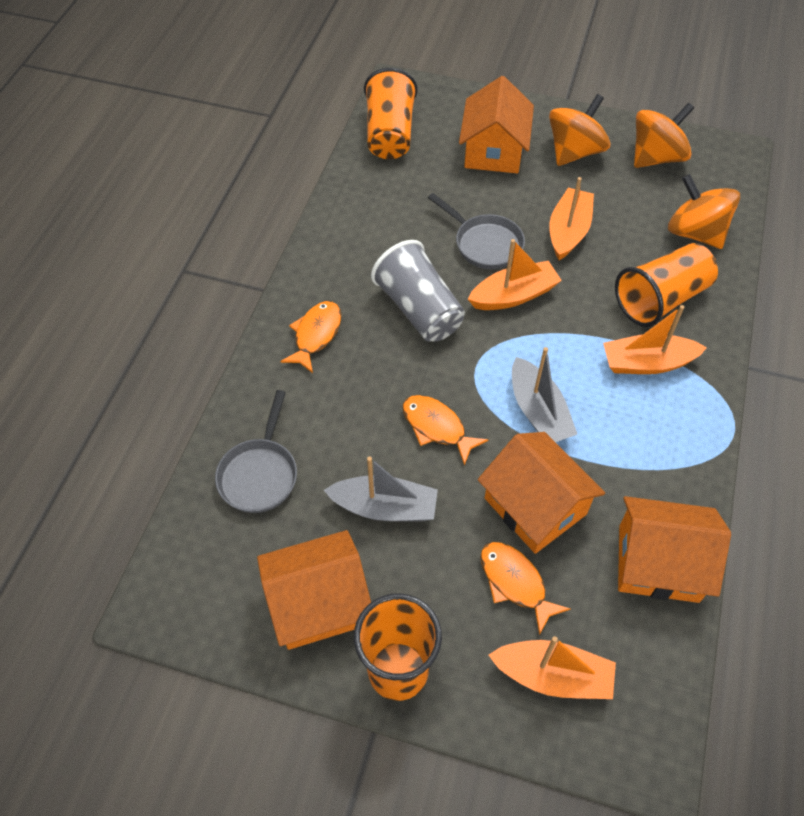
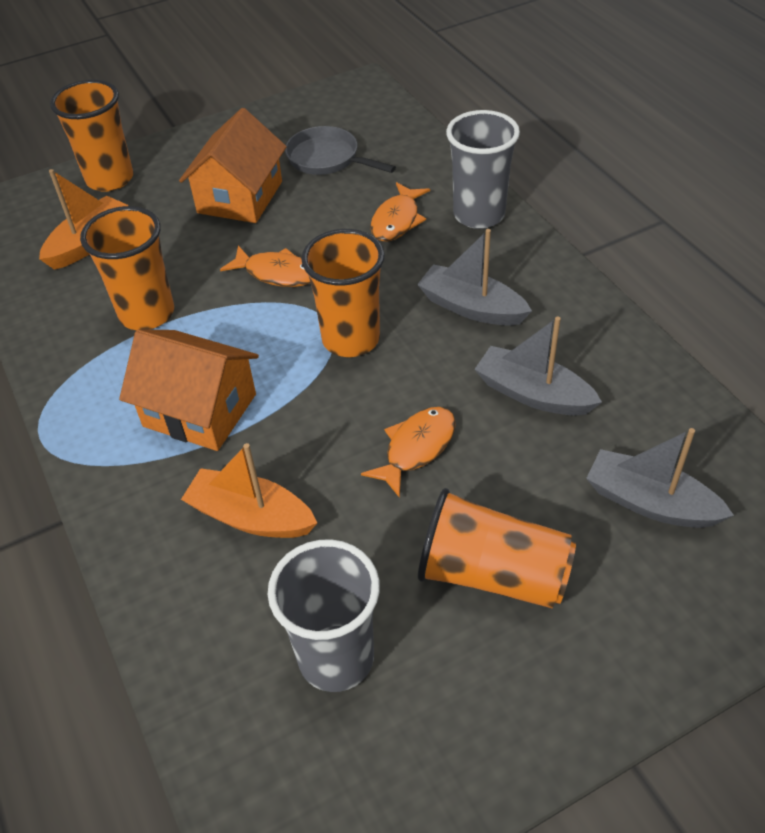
grey boat: [324,457,438,522] [512,347,577,442] = 2 -> [417,229,532,326] [474,316,602,416] [586,428,734,528] = 3
grey cup: [371,240,465,342] = 1 -> [268,539,380,692] [446,110,520,229] = 2
grey pan: [215,390,297,513] [428,193,525,269] = 2 -> [285,126,396,175] = 1
orange boat: [468,239,562,310] [489,636,616,699] [549,177,594,260] [603,305,707,374] = 4 -> [39,169,128,270] [181,443,317,538] = 2
orange cup: [354,593,442,701] [364,68,417,159] [615,243,718,327] = 3 -> [50,80,133,192] [80,206,174,330] [301,229,385,357] [418,488,576,608] = 4
orange house: [257,530,371,650] [459,76,534,173] [478,432,605,554] [618,496,731,603] = 4 -> [119,330,259,451] [179,108,287,223] = 2
orange spinning top: [549,94,610,166] [634,103,694,168] [668,174,740,249] = 3 -> none = 0

